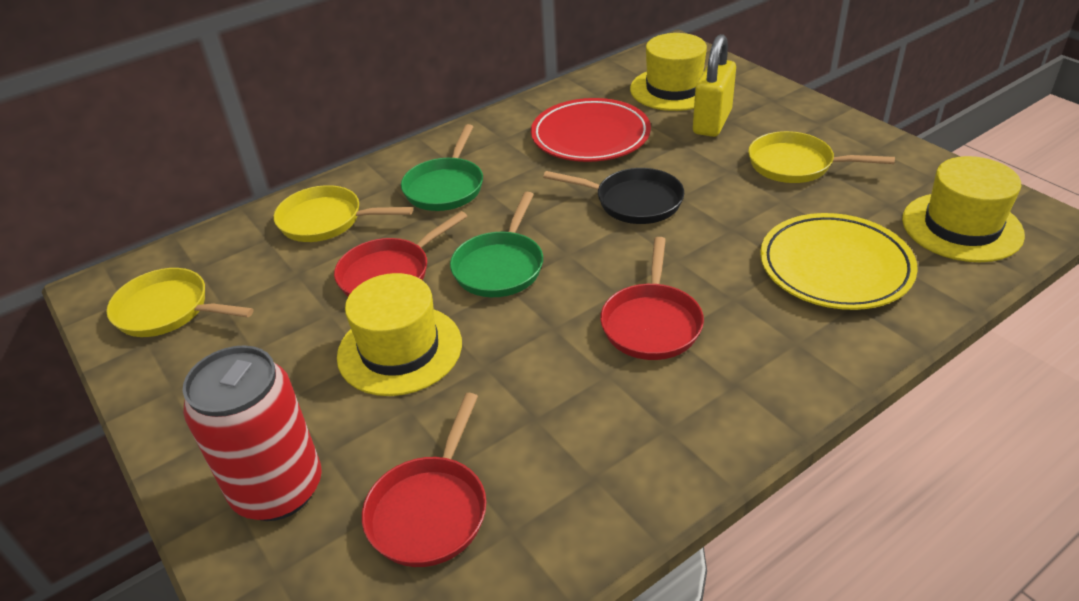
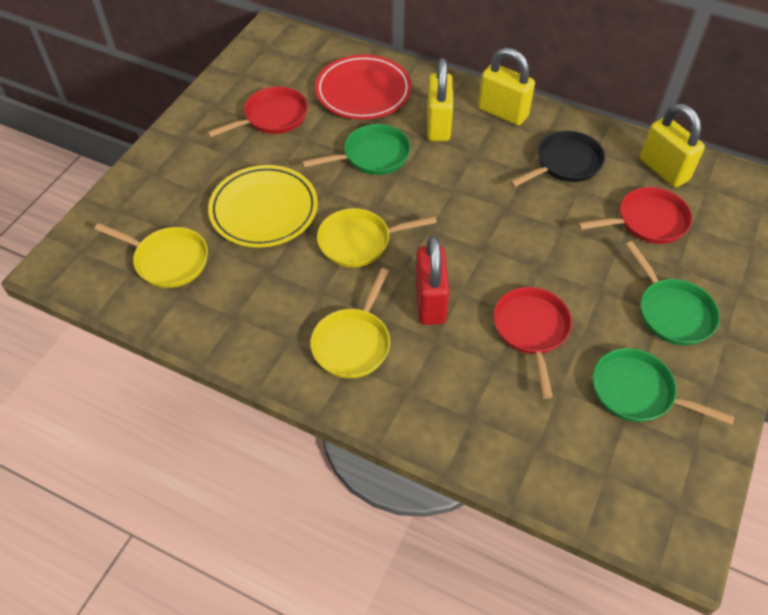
green pan: [401,124,483,211] [450,192,543,297] = 2 -> [302,124,411,175] [593,348,735,425] [625,241,720,345] = 3
red can: [183,345,322,521] = 1 -> none = 0
red padlock: none = 0 -> [415,235,450,325] = 1
yellow hat: [337,273,462,396] [630,33,707,111] [902,156,1025,262] = 3 -> none = 0
yellow padlock: [693,34,736,137] = 1 -> [427,58,453,141] [478,48,535,125] [640,104,705,187] = 3

